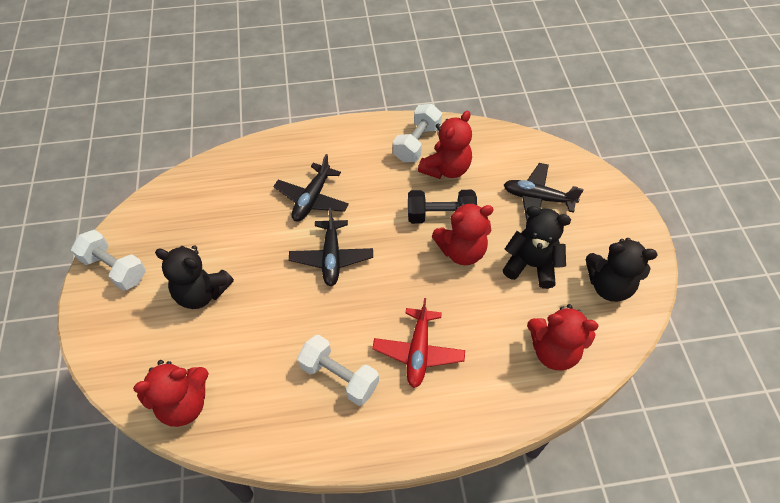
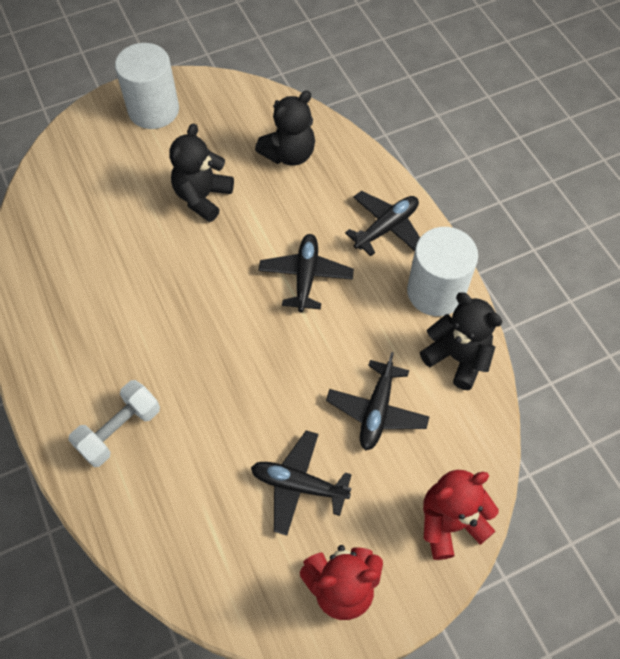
black dumbbell: [408,190,477,224] = 1 -> none = 0
black plane: [273,154,349,222] [289,208,373,286] [504,163,584,221] = 3 -> [251,430,352,536] [259,234,354,312] [326,352,429,450] [345,191,420,256] = 4
red plane: [372,298,465,388] = 1 -> none = 0
red teddy bear: [133,360,209,427] [418,111,472,179] [432,203,494,265] [527,304,598,370] = 4 -> [300,545,383,620] [423,470,499,560] = 2
white cylinder: none = 0 -> [115,43,179,129] [407,227,478,316] = 2
white dumbbell: [71,230,146,291] [297,335,379,406] [393,104,442,162] = 3 -> [68,380,160,467] = 1

